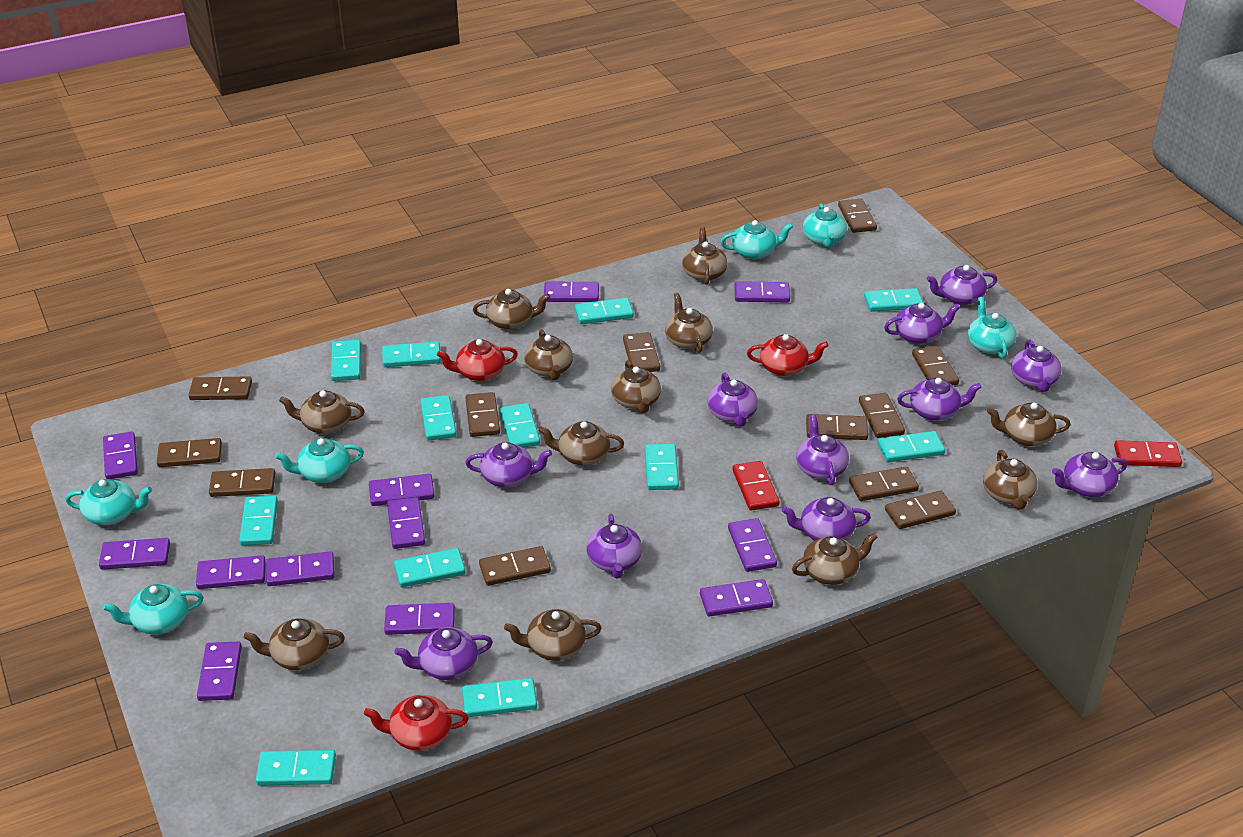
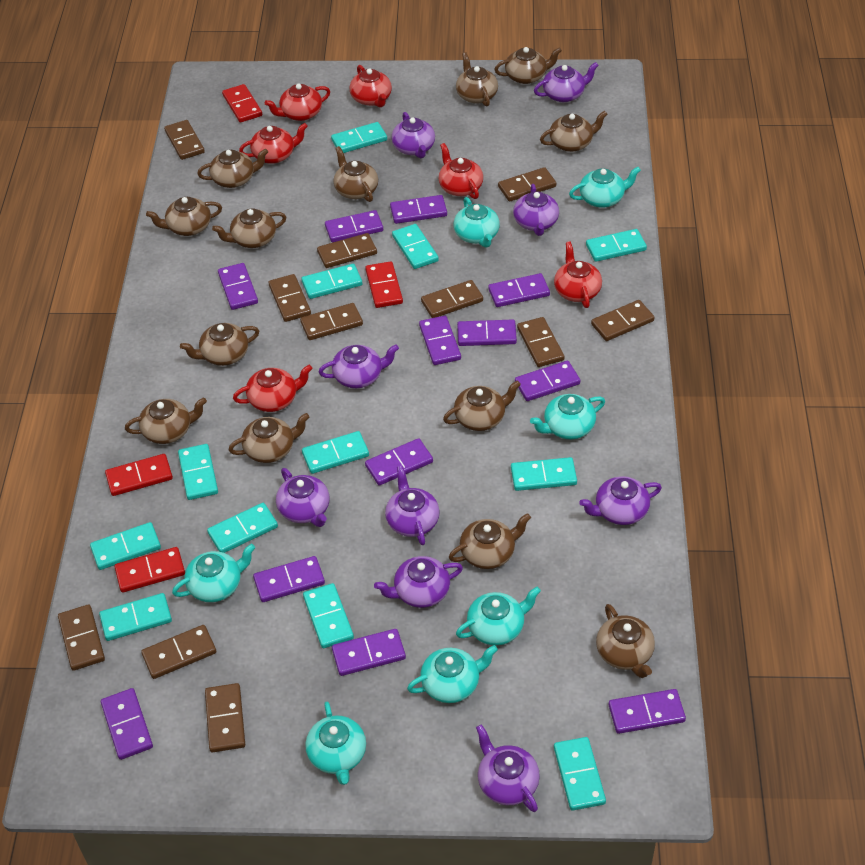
brown domino: [157,438,222,467] [188,376,252,400] [209,468,275,497] [465,392,500,437] [479,546,551,586] [623,332,660,372] [806,414,868,440] [838,199,877,233] [849,467,919,501] [859,393,905,438] [885,491,956,529] [912,346,959,385] = 12 -> [58,605,105,671] [141,625,216,679] [164,120,205,160] [205,683,245,752] [269,274,311,322] [300,303,363,340] [317,233,377,268] [421,280,483,318] [498,167,556,202] [517,317,565,367] [591,300,654,341] = 11
brown teapot: [244,618,345,670] [279,390,365,434] [473,289,550,330] [504,609,602,661] [524,329,573,380] [538,421,624,466] [611,360,661,413] [665,293,713,353] [682,227,727,285] [792,533,878,585] [983,450,1038,510] [987,403,1071,446] = 12 -> [125,397,207,444] [146,197,222,236] [180,323,259,366] [197,148,268,188] [212,209,286,248] [229,413,309,463] [334,146,378,202] [443,380,521,431] [449,513,531,569] [456,52,498,107] [494,47,562,84] [540,111,607,152] [596,604,655,678] = 13
purple teapot: [394,627,493,680] [465,442,552,487] [586,514,642,578] [707,373,758,427] [782,497,871,540] [796,415,849,485] [884,303,960,344] [897,378,982,421] [927,265,997,305] [1011,339,1062,392] [1052,452,1128,497] = 11 -> [276,468,330,527] [319,345,399,388] [374,556,463,608] [385,466,439,545] [392,112,435,159] [476,724,540,812] [513,184,559,236] [534,62,599,102] [579,476,662,525] = 9
red domino: [732,461,780,511] [1114,440,1182,467] = 2 -> [105,454,173,496] [114,547,185,593] [222,84,262,123] [365,261,403,308] = 4
red teapot: [364,695,469,751] [437,339,518,381] [747,334,828,376] = 3 -> [233,365,313,412] [239,123,308,164] [265,84,330,121] [350,65,392,107] [438,143,483,199] [554,241,602,308] = 6
turquoise teapot: [65,479,152,525] [103,584,204,634] [275,438,364,483] [720,220,793,259] [803,204,847,248] [968,297,1017,358] = 6 -> [172,544,255,602] [305,702,366,785] [407,645,498,703] [454,197,500,248] [456,587,541,646] [530,394,605,440] [569,167,641,208] = 7

